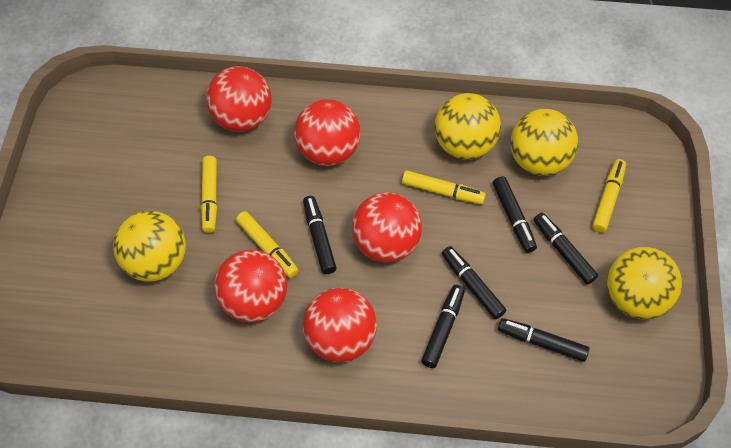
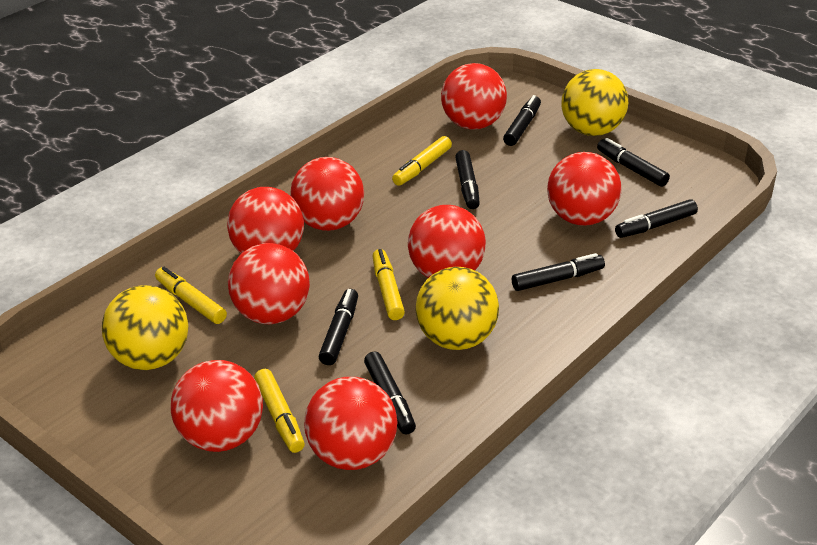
black marker: [303,196,336,274] [421,285,465,368] [442,246,506,319] [493,176,537,253] [498,318,590,362] [534,213,598,284] = 6 -> [319,289,358,365] [364,352,416,434] [455,150,480,209] [503,95,541,146] [512,253,605,291] [597,138,670,187] [615,199,698,238] = 7
red ball: [206,66,272,132] [214,250,287,322] [294,99,361,166] [303,288,377,362] [352,192,422,263] = 5 -> [171,360,263,452] [227,187,304,254] [228,243,310,324] [290,157,364,231] [304,377,397,470] [408,205,486,278] [441,63,507,130] [547,152,622,226] = 8
yellow ball: [113,211,186,282] [434,93,501,160] [510,109,578,176] [607,247,682,319] = 4 -> [102,285,189,370] [416,267,499,350] [561,69,628,136] = 3

